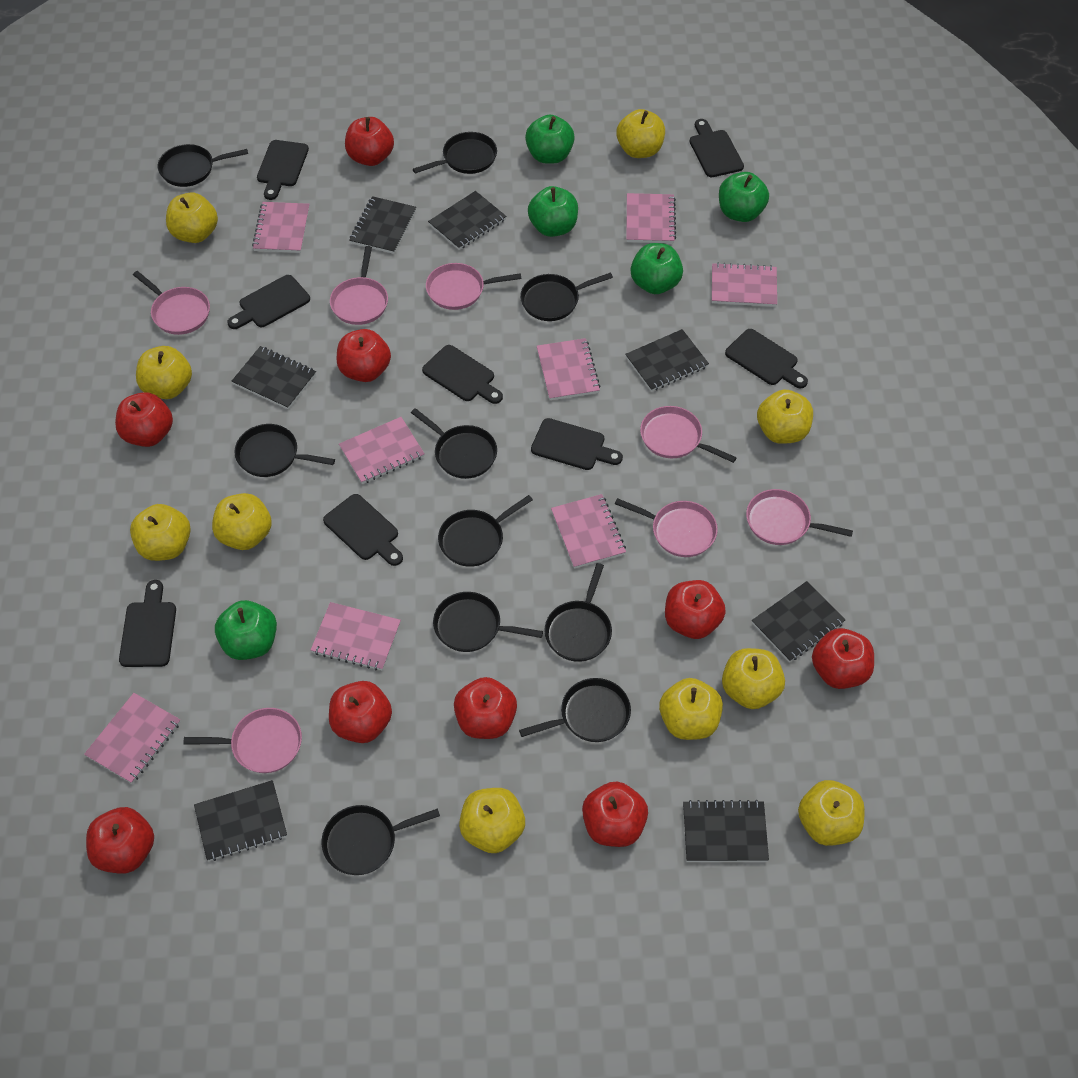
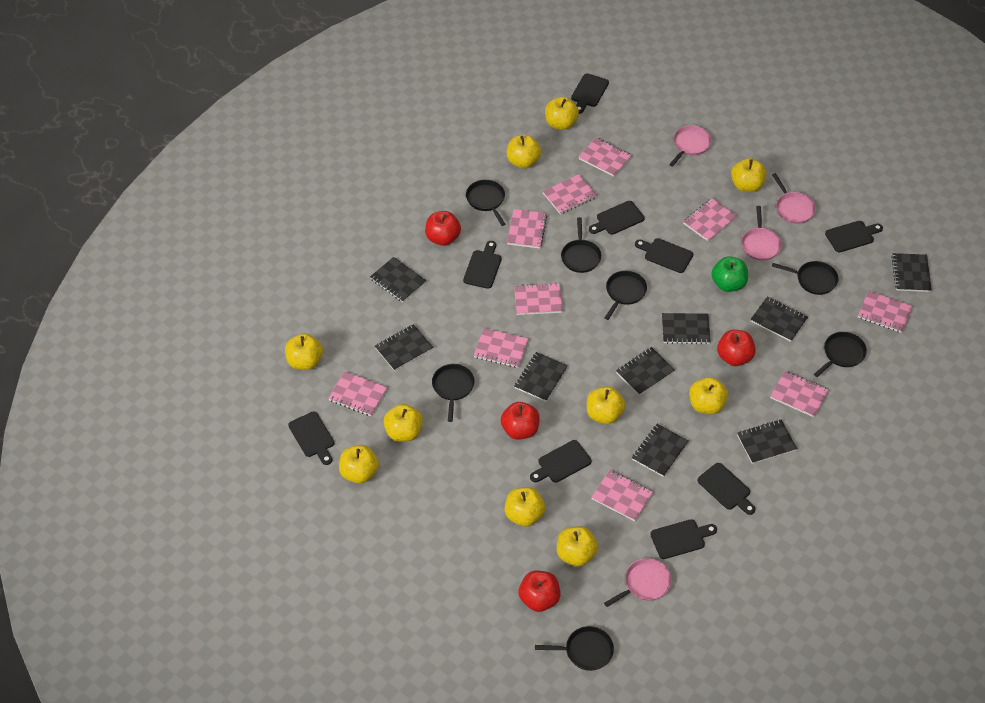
black cutting board: [119,580,176,667] [227,275,310,329] [257,140,309,200] [323,494,403,566] [422,345,503,404] [531,418,623,470] [690,119,744,177] [725,329,808,388] = 8 -> [288,411,334,465] [463,241,502,289] [530,440,592,483] [571,73,609,114] [589,201,645,235] [635,238,693,273] [650,519,717,559] [697,463,755,515] [825,221,883,253] = 9
black notebook: [194,780,287,861] [232,346,316,409] [349,196,416,254] [428,191,507,250] [625,329,709,392] [683,800,769,862] [752,581,845,662] = 7 -> [370,257,427,302] [375,324,433,371] [514,352,568,402] [616,347,675,395] [632,424,689,477] [662,313,710,344] [737,420,797,464] [750,296,808,342] [891,253,932,292] = 9
black pan: [158,144,248,187] [234,424,335,477] [322,805,440,875] [411,408,497,479] [413,132,497,174] [433,592,543,652] [438,495,533,567] [519,678,631,742] [520,272,613,321] [544,563,612,662] = 10 -> [432,364,474,422] [466,180,505,226] [535,626,614,671] [561,217,601,273] [605,271,647,320] [771,261,838,295] [814,332,867,377] = 7
green apple: [215,600,277,660] [525,115,575,164] [528,186,578,237] [631,243,683,294] [719,172,769,222] = 5 -> [711,256,748,292] = 1
pink notebook: [84,693,181,784] [252,202,309,253] [311,602,401,670] [339,417,425,484] [537,338,601,400] [551,494,626,569] [626,193,676,243] [712,263,777,307] = 8 -> [328,371,387,416] [474,328,528,368] [507,209,547,248] [514,283,563,315] [542,174,597,214] [578,137,632,177] [591,470,653,521] [683,198,737,242] [770,371,829,417] [858,291,913,333] = 10
pink pan: [133,271,210,335] [184,708,302,773] [330,246,388,325] [426,263,522,310] [615,498,718,557] [640,406,737,463] [746,489,853,545] = 7 -> [604,558,671,607] [669,125,712,167] [741,206,782,261] [772,173,816,224] = 4
red apple: [86,807,154,874] [115,392,173,447] [329,681,392,743] [336,329,391,382] [345,117,394,166] [454,677,517,739] [582,781,648,847] [665,580,726,639] [812,628,874,689] = 9 -> [425,211,461,246] [500,402,540,440] [519,571,561,612] [717,330,756,366] = 4

